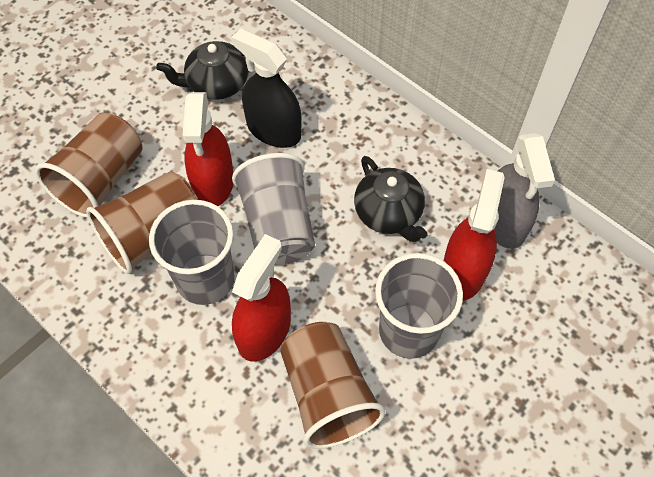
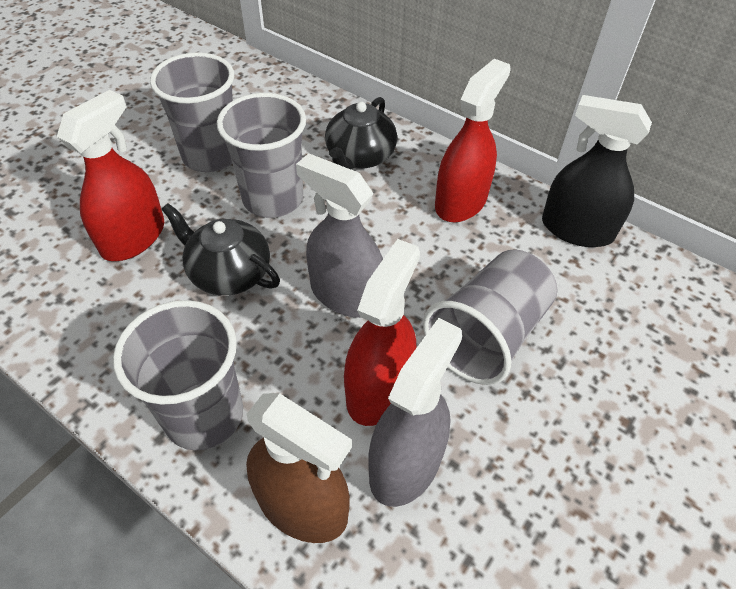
brown cup: [35,113,143,218] [86,171,198,274] [280,322,385,449] = 3 -> none = 0
brown spray bottle: none = 0 -> [246,393,352,543] = 1
grey cup: [149,200,235,305] [232,153,315,265] [375,253,463,359] = 3 -> [113,300,243,450] [150,52,234,172] [217,93,306,218] [423,250,557,385] = 4
grey spray bottle: [494,133,555,249] = 1 -> [296,153,383,318] [368,318,462,507] = 2

